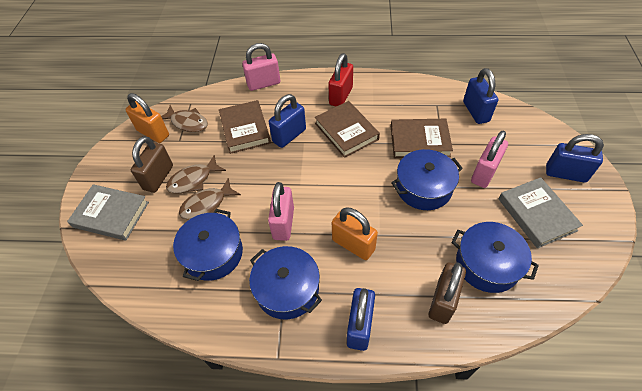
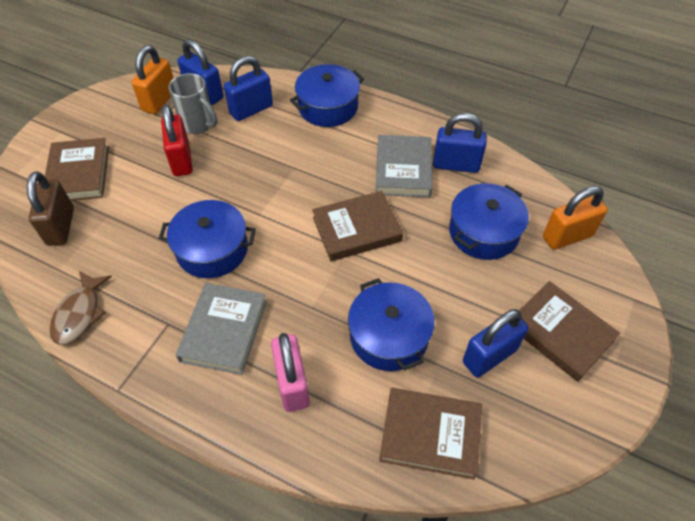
brown book: [219,100,271,154] [315,101,380,158] [391,119,453,158] = 3 -> [45,138,109,201] [312,191,403,261] [379,388,482,480] [519,281,620,382] = 4
brown fish: [161,105,208,133] [166,155,226,194] [179,178,241,220] = 3 -> [50,271,112,345] = 1
brown padlock: [131,136,173,193] [429,262,466,324] = 2 -> [27,171,74,246] = 1
grey mug: none = 0 -> [169,73,217,134] = 1
pink padlock: [242,43,280,91] [268,182,294,241] [471,131,508,188] = 3 -> [271,333,310,412] = 1

